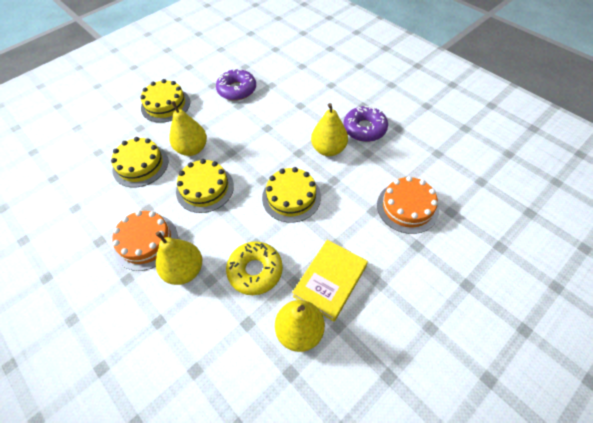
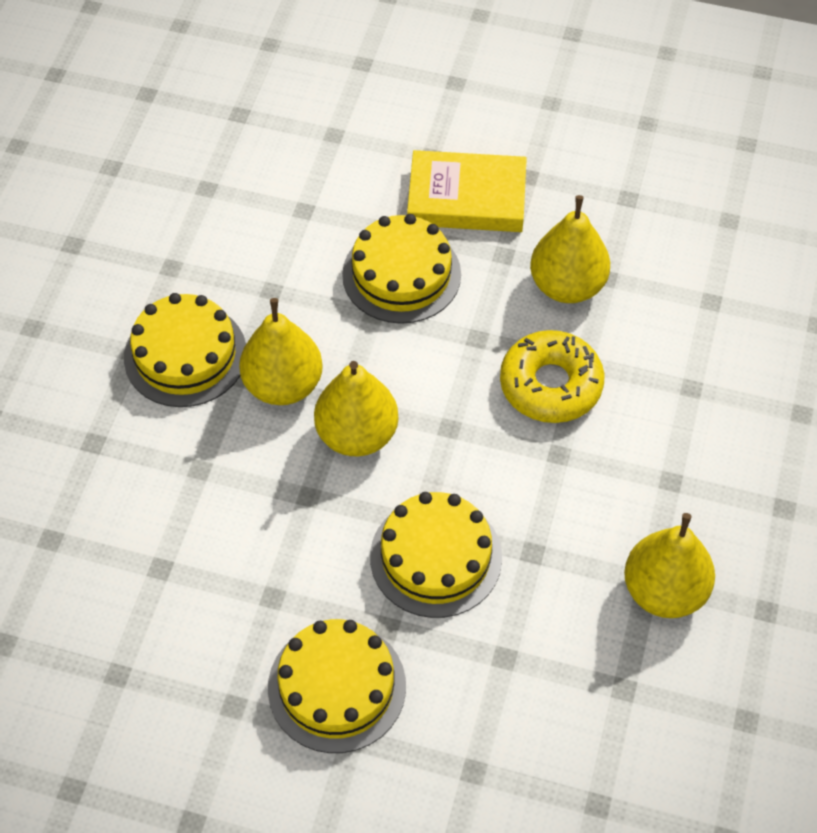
orange cake: [112,210,178,271] [377,176,439,234] = 2 -> none = 0
purple donut: [216,69,256,101] [343,105,388,142] = 2 -> none = 0

